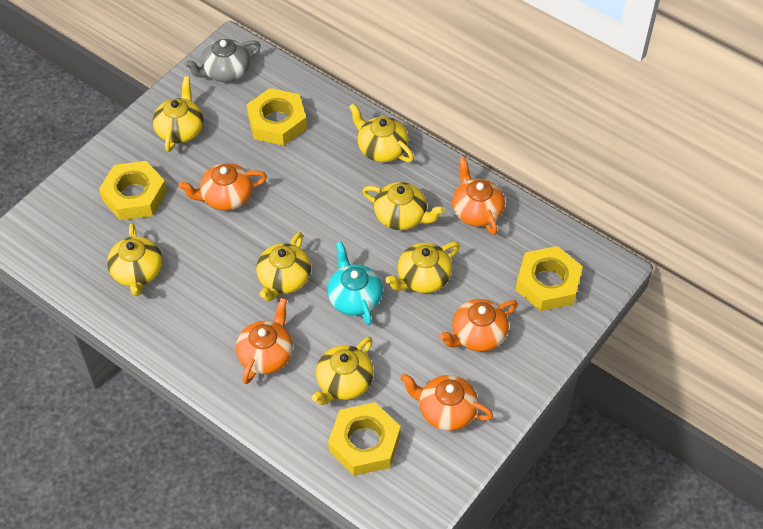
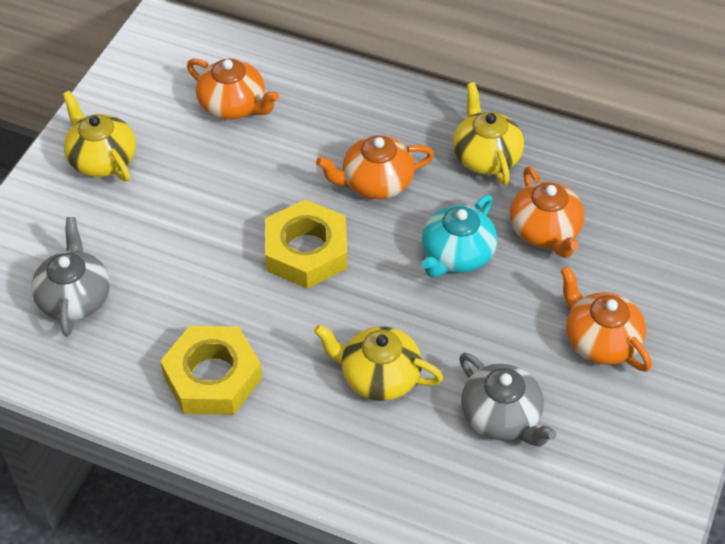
grey teapot: [184,39,261,82] = 1 -> [31,217,110,336] [459,353,557,446] = 2
orange teapot: [178,163,267,211] [236,298,293,384] [400,374,493,431] [439,299,518,352] [452,157,505,235] = 5 -> [187,59,279,120] [316,135,434,199] [510,166,584,258] [560,266,652,372] = 4
yellow nut: [99,161,167,220] [246,88,307,146] [328,402,401,476] [516,246,583,311] = 4 -> [160,326,262,415] [265,199,348,289] = 2
yellow teapot: [107,223,162,296] [153,76,204,152] [256,232,311,301] [312,336,374,405] [349,103,414,162] [362,182,445,230] [385,242,460,293] = 7 -> [62,91,136,181] [314,324,443,401] [453,82,524,185] = 3

